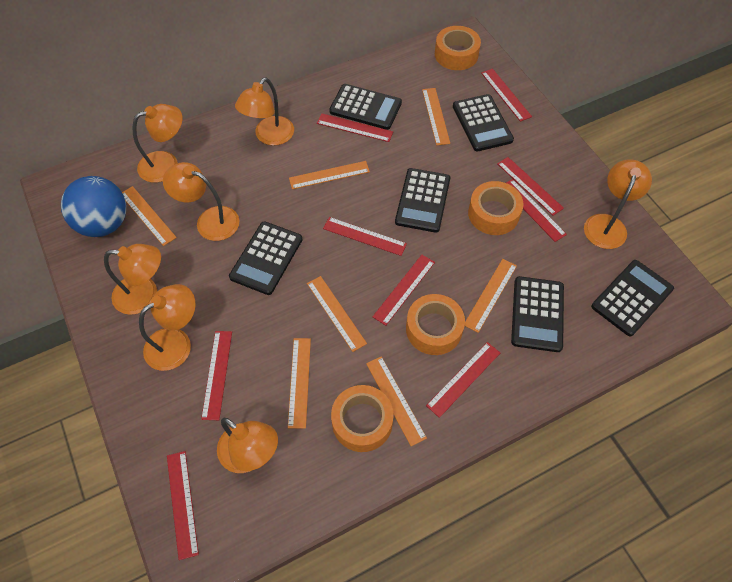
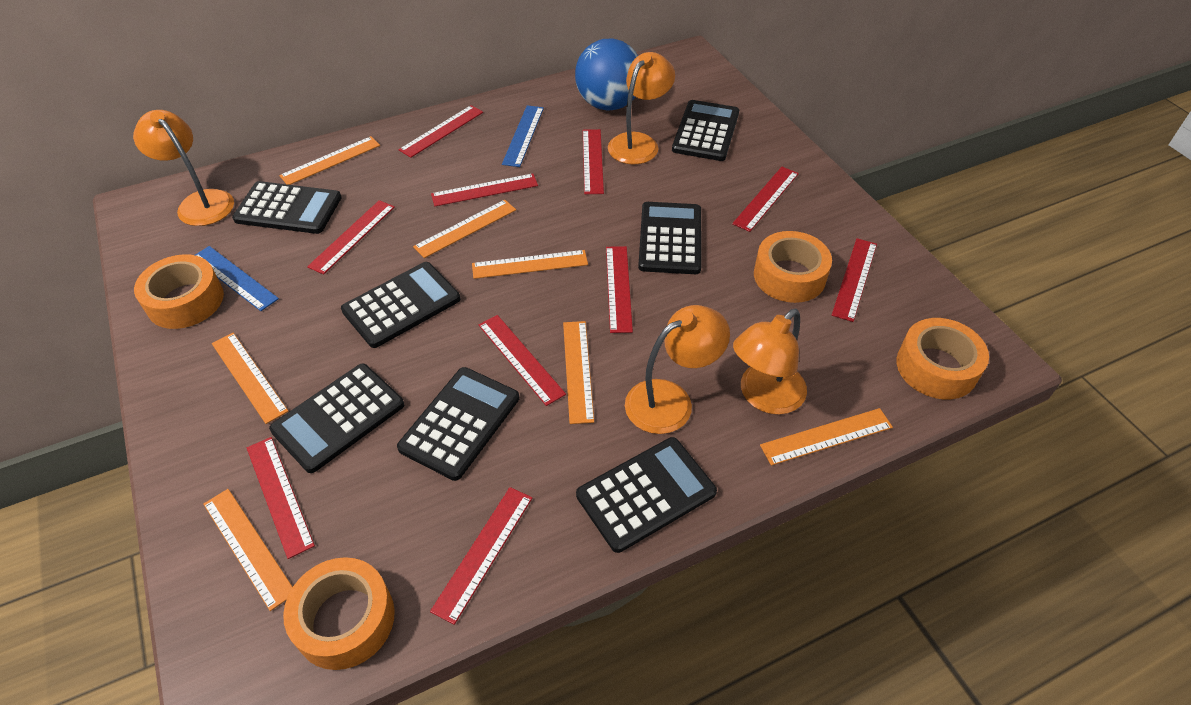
black calculator: [229,221,303,295] [329,84,402,130] [395,168,450,233] [453,94,514,151] [511,276,564,352] [591,260,674,337] = 6 -> [232,181,342,234] [269,364,404,473] [341,262,460,348] [397,367,519,481] [576,437,717,553] [638,202,702,274] [672,100,739,161] = 7
blue ruler: none = 0 -> [195,246,279,311] [502,105,544,167] = 2
orange lamp: [104,244,161,315] [132,104,182,183] [139,284,196,371] [163,162,239,241] [217,418,278,473] [235,78,294,146] [584,159,652,249] = 7 -> [133,110,234,226] [608,52,675,165] [625,305,730,434] [733,309,807,415] = 4
red ruler: [167,451,199,560] [201,331,232,420] [317,113,393,142] [323,217,407,256] [373,255,435,326] [426,342,500,418] [481,68,532,122] [497,157,564,216] [506,179,567,242] = 9 -> [247,437,315,559] [307,200,395,275] [399,105,483,158] [430,487,532,625] [431,174,538,206] [479,315,566,406] [583,129,604,194] [606,246,633,333] [732,167,799,232] [831,238,877,322] = 10

